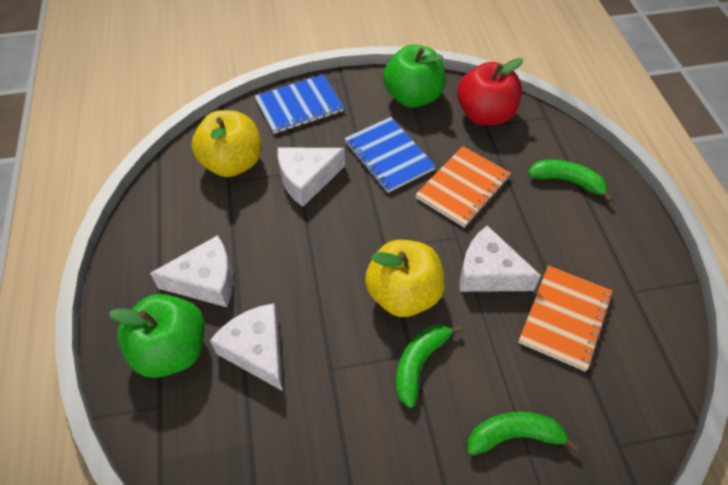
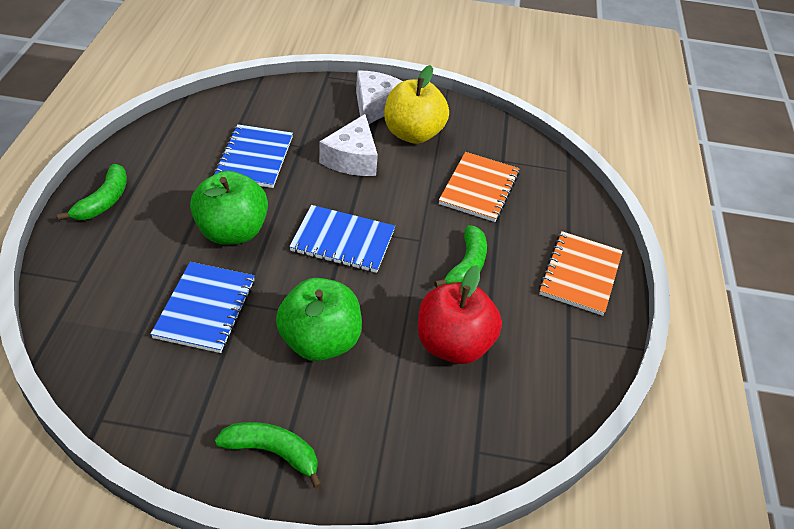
blue notebook: [255,75,344,134] [344,117,436,193] = 2 -> [151,262,255,353] [214,124,293,188] [289,205,395,273] = 3
white cheese: [150,235,233,307] [210,303,283,391] [277,147,345,207] [460,226,541,292] = 4 -> [319,114,378,176] [356,70,403,124] = 2
yellow apple: [192,110,261,177] [365,240,445,317] = 2 -> [384,65,449,144] = 1

